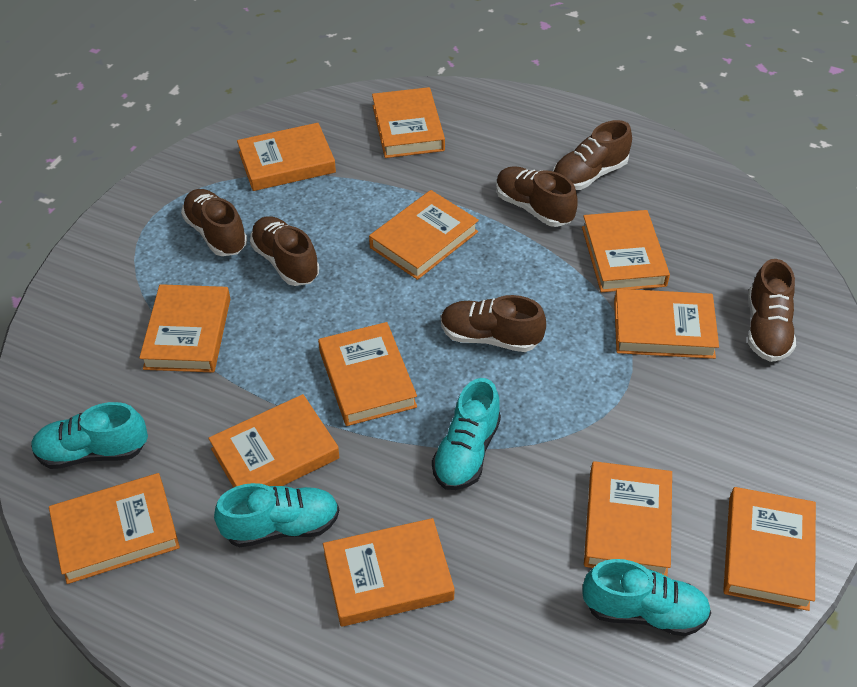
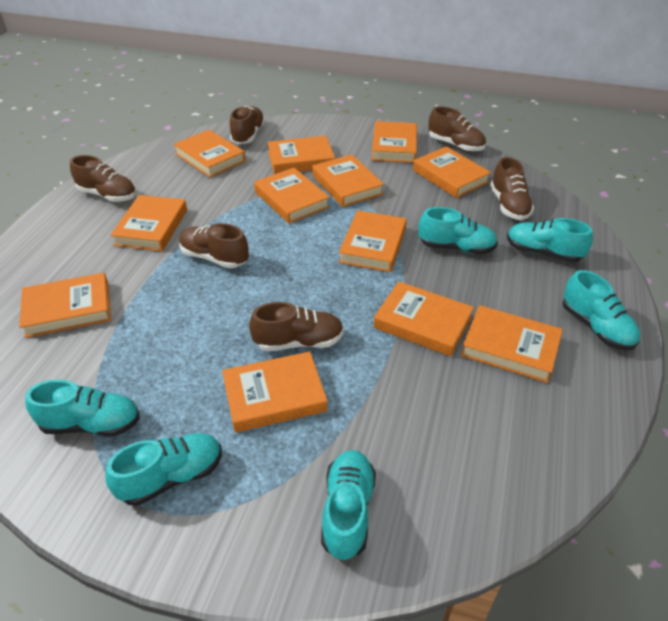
turquoise shoe: [31,402,148,469] [214,483,339,548] [432,378,501,490] [582,559,711,636] = 4 -> [25,379,140,437] [105,433,222,506] [321,450,376,560] [418,207,498,254] [507,218,593,262] [563,270,640,350] = 6

